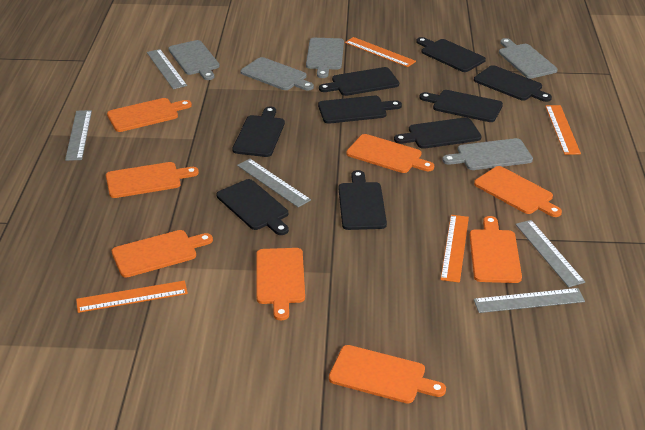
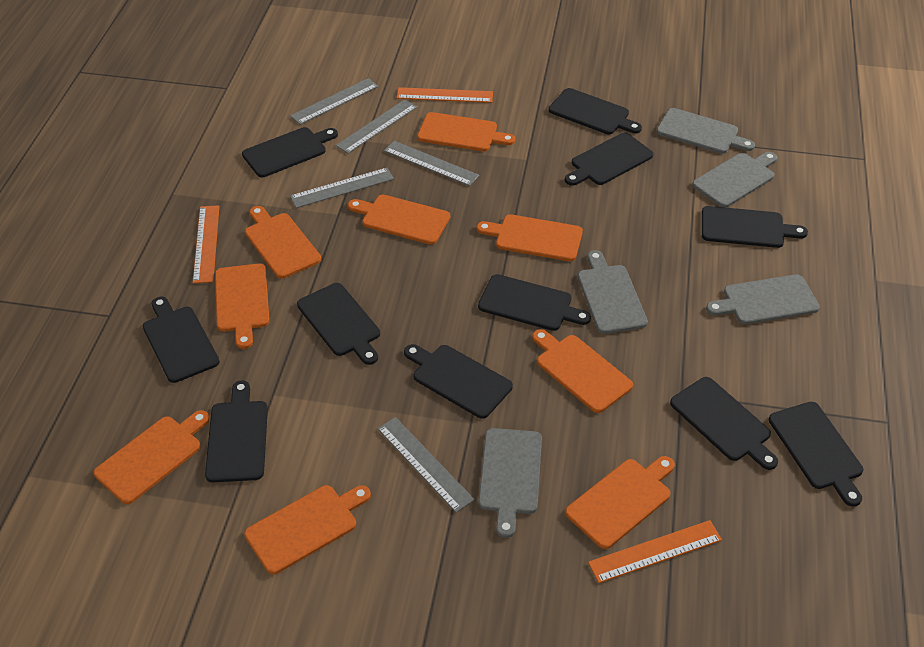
black cutting board: [216,179,289,235] [232,107,285,157] [318,96,402,124] [319,67,399,96] [338,170,387,230] [394,117,482,149] [416,37,486,72] [419,90,503,122] [474,65,552,102] = 9 -> [143,297,220,383] [205,380,268,482] [242,127,338,177] [297,283,380,365] [404,344,513,419] [478,274,591,331] [549,88,642,134] [565,133,653,186] [670,377,778,470] [702,206,808,248] [769,402,863,507] = 11
orange cutting board: [106,162,199,198] [107,98,192,132] [112,230,213,278] [256,248,305,320] [329,345,446,403] [346,134,434,173] [470,216,522,283] [474,166,562,217] = 8 -> [94,410,210,504] [215,263,270,349] [244,485,371,574] [245,206,321,279] [348,195,450,245] [417,112,515,151] [477,214,583,261] [532,329,633,413] [565,456,675,549] = 9
orange ruler: [76,280,188,313] [345,37,416,67] [440,215,469,283] [545,105,581,155] = 4 -> [193,205,220,283] [397,87,493,103] [588,520,722,583] = 3

